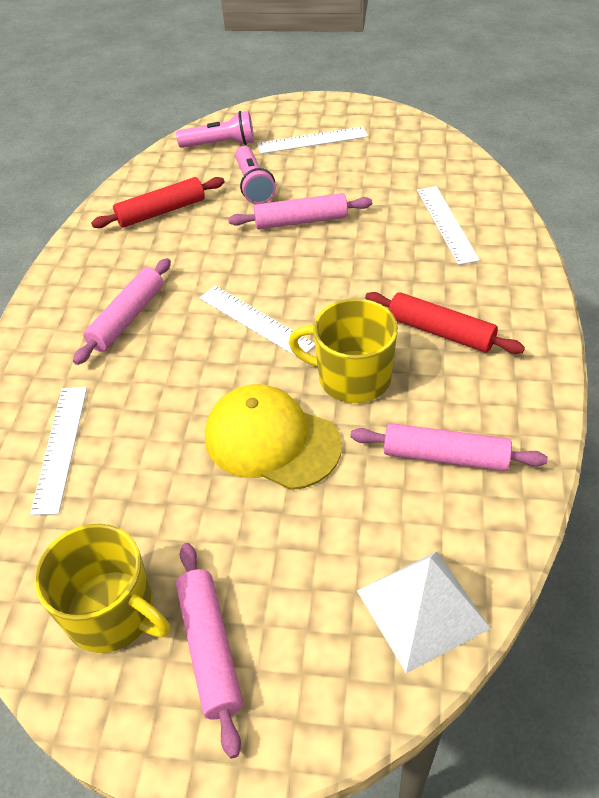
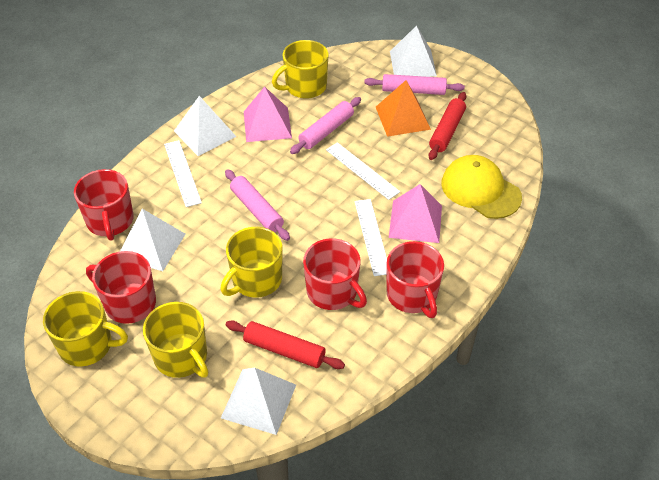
orange pyramid: none = 0 -> [376,80,431,137] = 1
pink flashlight: [176,111,254,148] [235,146,276,204] = 2 -> none = 0
pink pyramid: none = 0 -> [244,87,292,142] [389,184,442,243] = 2
pink rolling pin: [73,258,171,365] [176,543,243,758] [228,193,372,229] [350,423,548,471] = 4 -> [225,169,290,241] [290,97,361,154] [364,74,465,95] = 3
red mug: none = 0 -> [74,169,133,241] [86,251,156,324] [303,238,367,310] [386,241,444,318] = 4
white pyramid: [357,552,491,673] = 1 -> [120,209,185,271] [174,96,237,156] [221,368,296,435] [390,25,437,77] = 4
white ruler: [30,387,87,515] [199,285,315,358] [257,126,368,154] [417,186,480,265] = 4 -> [164,140,202,207] [326,142,400,200] [355,199,387,276] = 3
yellow mug: [34,523,170,653] [289,298,398,403] = 2 -> [43,291,128,367] [143,302,209,378] [220,227,283,298] [272,40,329,99] = 4

